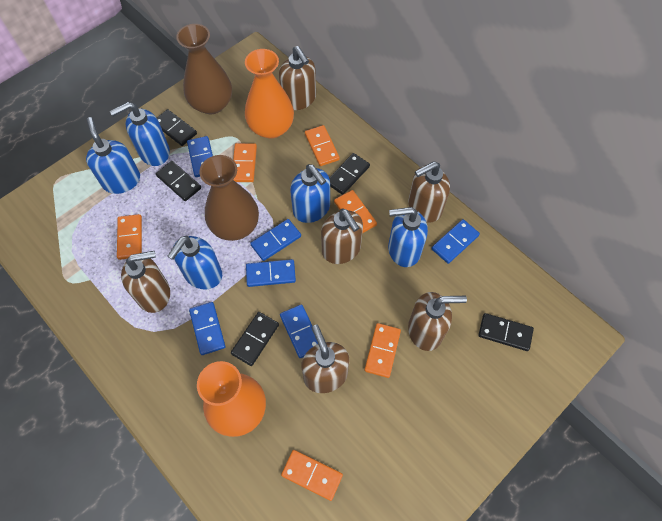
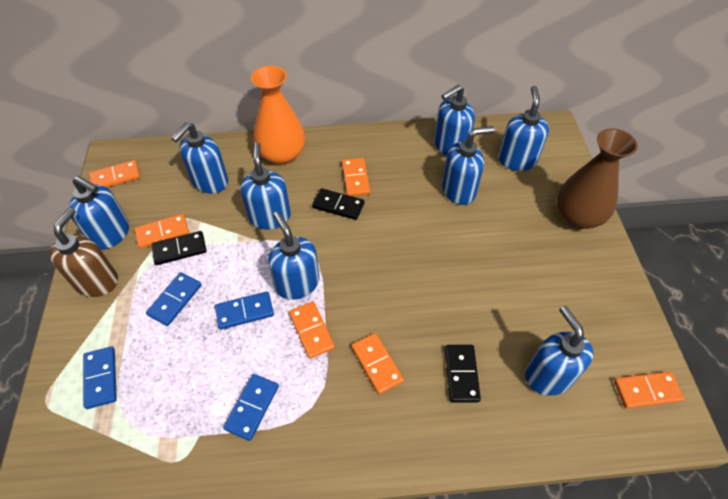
black domino: [156,161,201,201] [157,109,197,146] [231,312,279,366] [329,153,370,195] [479,313,534,351] = 5 -> [152,231,207,265] [312,188,364,220] [445,345,481,402] = 3
blue domino: [187,136,213,177] [189,302,225,355] [246,259,296,287] [250,219,301,261] [280,304,318,358] [431,219,480,264] = 6 -> [83,346,117,409] [146,272,201,326] [215,291,274,330] [223,374,279,441] = 4
blue soap dispenser: [86,117,140,194] [110,102,170,166] [167,236,222,289] [290,164,330,223] [388,207,428,267] = 5 -> [69,176,129,250] [171,122,228,194] [240,142,291,230] [268,211,320,300] [434,85,475,156] [442,126,495,205] [498,86,549,171] [525,306,593,396] = 8
brown soap dispenser: [121,251,170,313] [279,46,316,110] [301,325,349,393] [321,208,363,264] [408,161,450,223] [408,292,467,351] = 6 -> [49,208,118,297] = 1
brown vase: [176,24,232,114] [199,155,259,241] = 2 -> [556,128,638,229] = 1
orange vase: [197,361,266,437] [245,49,294,139] = 2 -> [251,65,305,165] = 1

